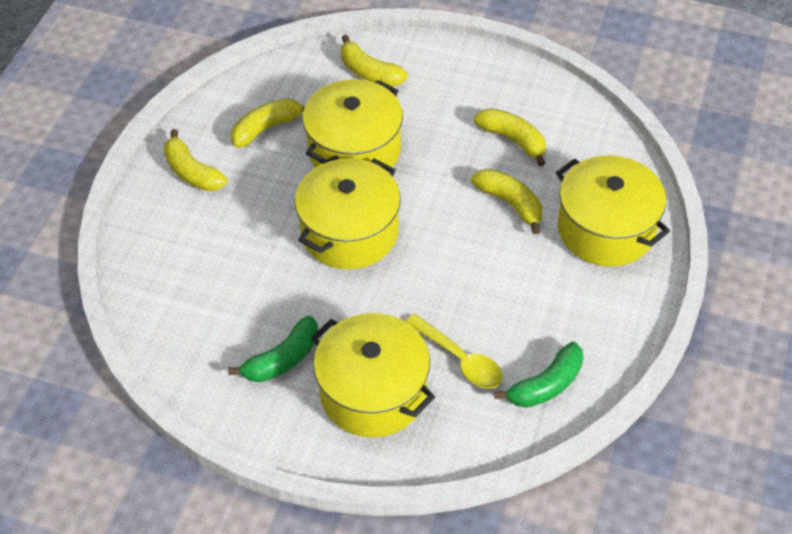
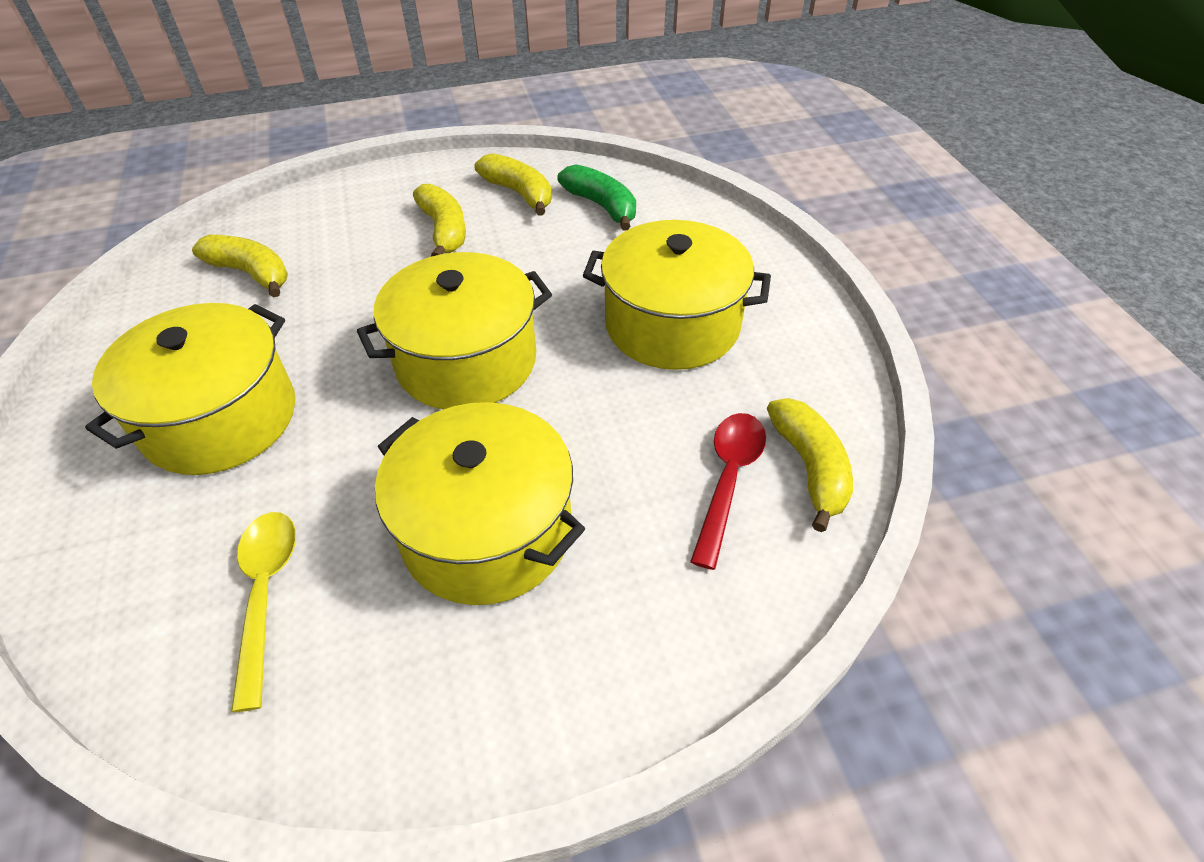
green banana: [228,316,318,382] [494,342,583,408] = 2 -> [557,164,636,230] = 1
red spoon: none = 0 -> [690,413,766,570] = 1
yellow banana: [164,129,228,191] [231,98,305,148] [341,35,408,87] [471,169,542,234] [474,108,546,166] = 5 -> [192,234,288,298] [413,184,466,257] [474,153,552,216] [767,398,853,532] = 4

